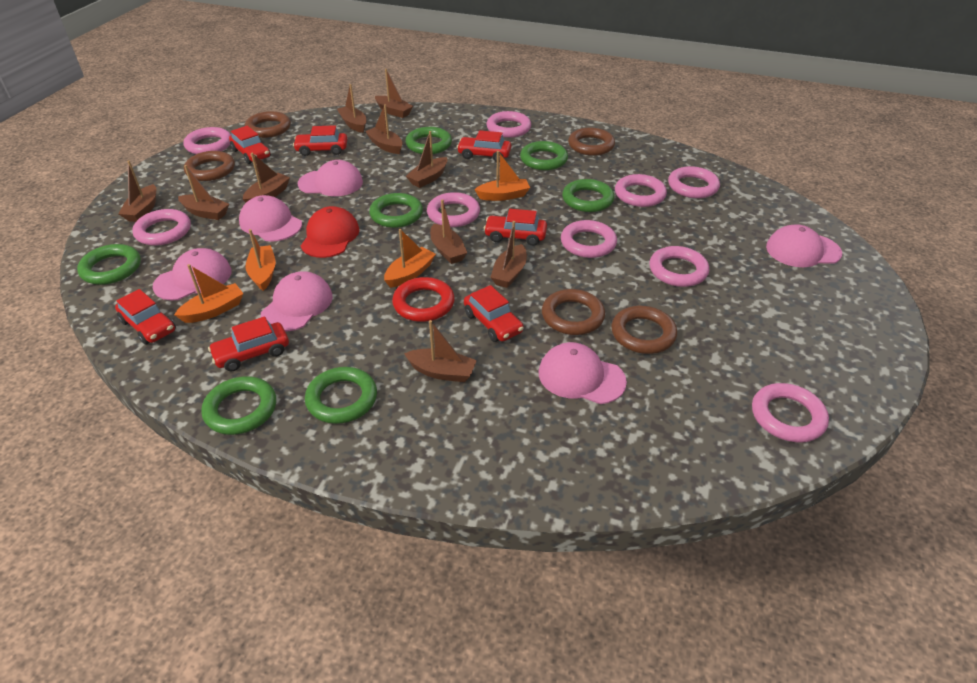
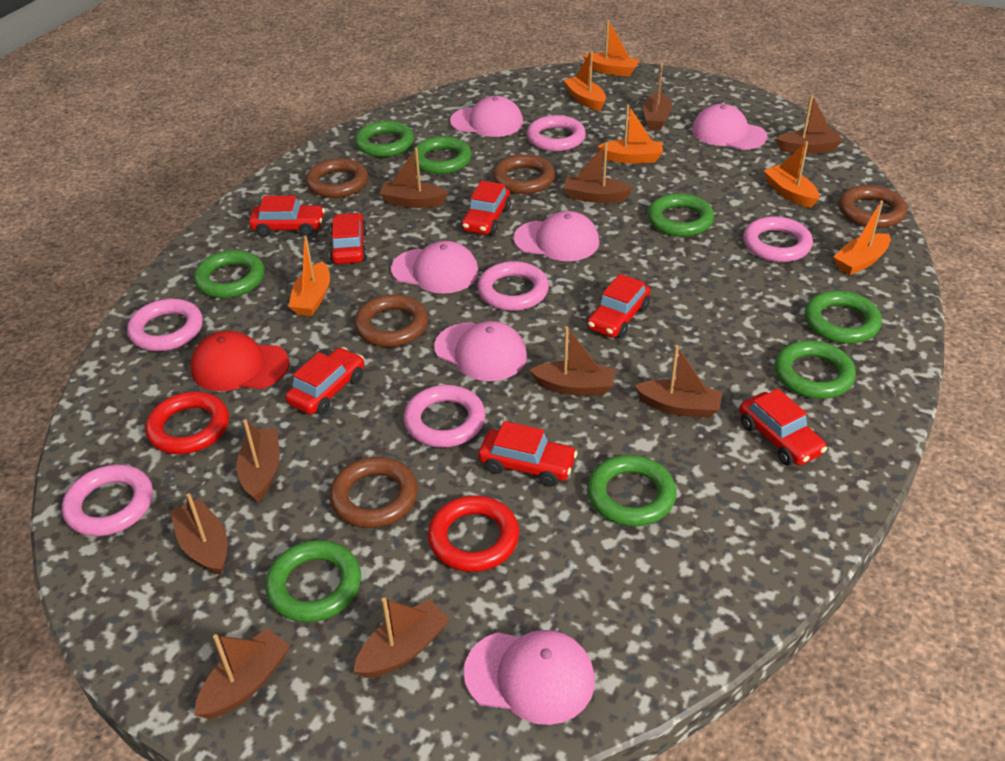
green ring: [77,244,141,285] [201,376,276,435] [305,367,377,424] [369,193,423,228] [405,127,452,154] [520,141,568,170] [562,179,614,212] = 7 -> [194,250,265,298] [265,540,361,622] [355,121,414,157] [412,136,472,174] [588,455,676,526] [648,193,714,237] [775,340,856,399] [805,290,882,344] = 8
orange boat: [174,264,244,323] [245,229,276,291] [384,229,436,288] [474,151,530,201] = 4 -> [288,235,330,316] [563,51,606,111] [583,19,640,77] [597,104,663,164] [764,141,819,208] [834,200,891,275] = 6
pink ring: [132,209,191,246] [184,127,231,154] [427,192,480,227] [486,111,531,138] [561,220,617,258] [615,174,667,207] [649,246,709,287] [668,166,720,198] [752,383,829,442] = 9 -> [62,465,153,536] [127,298,203,351] [404,385,486,448] [477,261,549,311] [527,115,586,152] [743,216,813,262] = 6
red ring: [392,277,455,322] = 1 -> [145,391,229,454] [428,495,519,572] = 2

